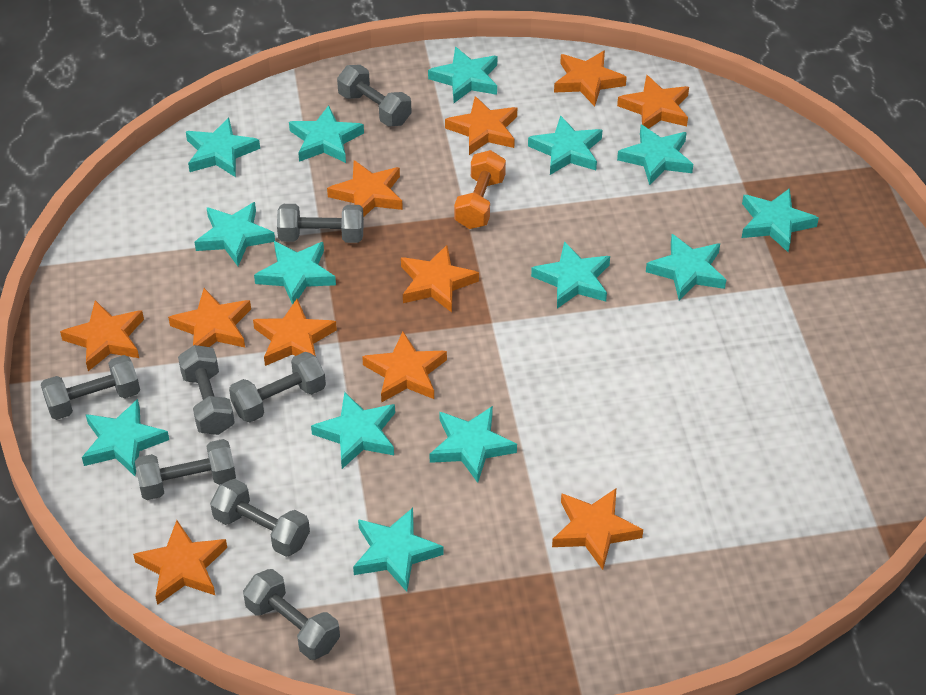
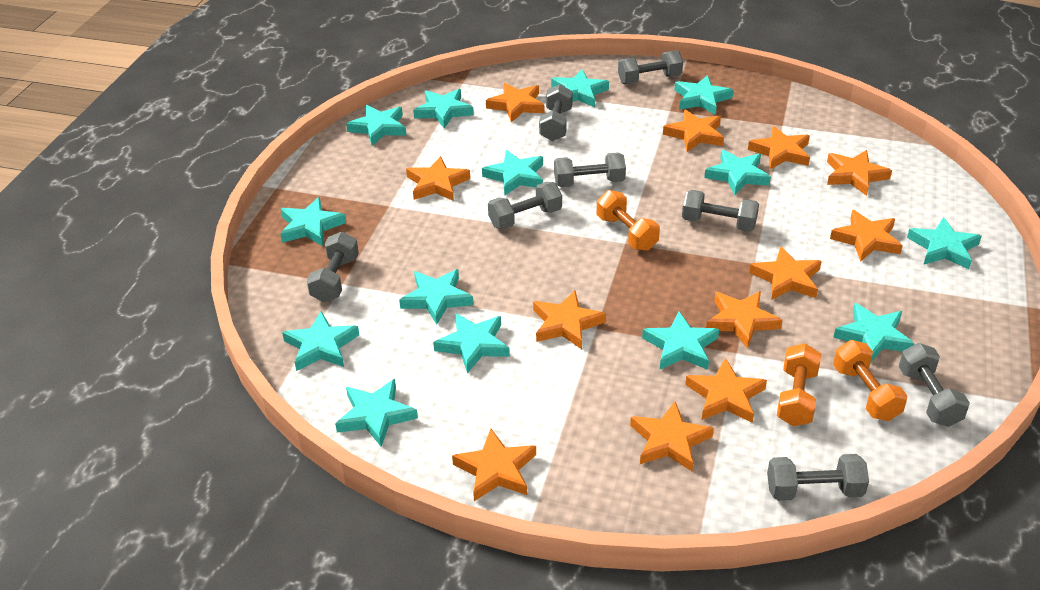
orange dumbbell: [454,150,506,229] = 1 -> [597,190,660,251] [777,343,821,426] [833,340,907,421] = 3
orange star: [60,300,144,371] [133,520,227,605] [168,288,251,347] [253,299,337,366] [327,160,403,217] [362,332,447,403] [401,245,479,313] [445,96,517,155] [552,489,643,570] [554,51,627,106] [617,75,689,129] = 11 -> [406,156,470,201] [452,429,536,501] [486,83,544,122] [533,291,606,349] [630,401,714,471] [663,110,724,152] [685,358,767,423] [706,291,783,349] [748,126,810,170] [749,247,822,300] [827,150,892,196] [830,210,903,262] = 12

